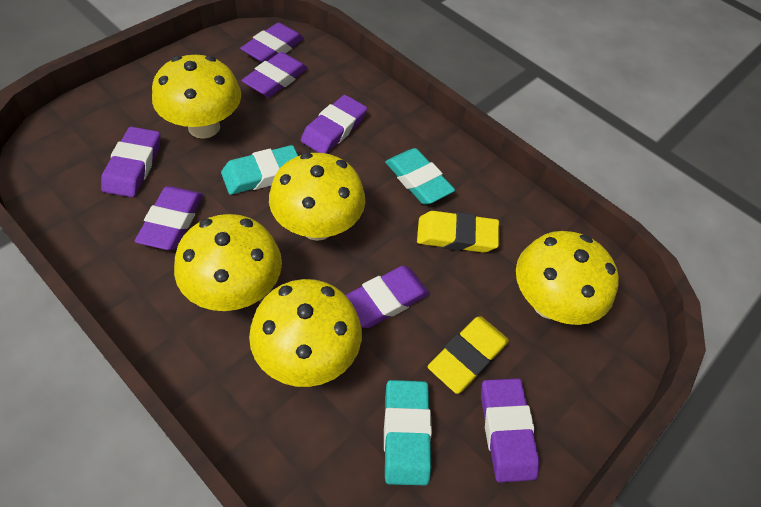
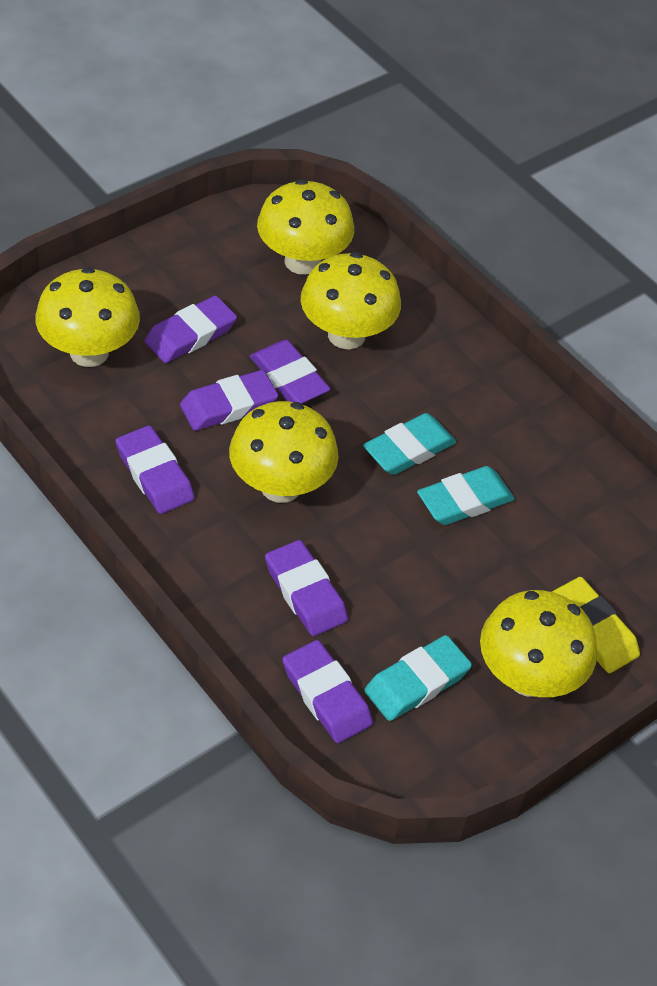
purple eraser: [101,127,160,197] [135,186,203,250] [240,22,304,62] [241,52,308,97] [301,95,367,153] [346,266,429,328] [481,378,540,483] = 7 -> [115,425,195,514] [144,296,237,363] [180,370,278,431] [250,340,330,404] [265,540,348,636] [282,640,373,743] = 6
yellow eraser: [417,211,499,253] [428,316,509,394] = 2 -> [552,577,640,673] = 1

